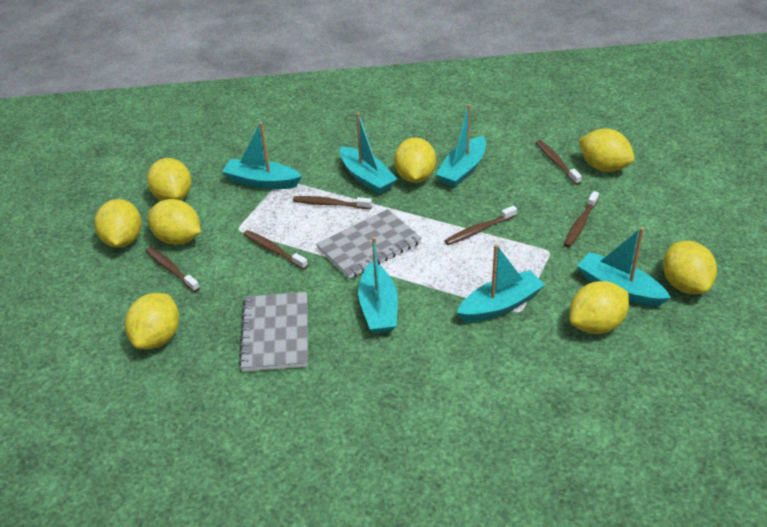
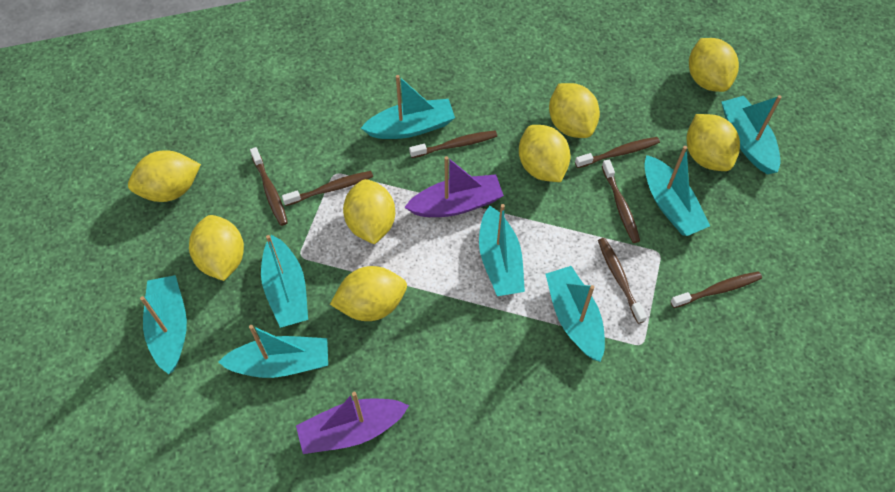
brown toothbrush: [145,247,200,292] [243,230,308,270] [293,196,372,209] [445,206,517,245] [536,140,582,185] [564,191,599,248] = 6 -> [250,147,288,226] [282,171,373,206] [409,130,497,158] [575,137,660,168] [598,238,647,324] [602,160,640,243] [670,271,762,308] = 7
grey notebook: [238,292,308,372] [316,209,422,279] = 2 -> none = 0
purple boat: none = 0 -> [296,392,409,454] [404,156,504,217] = 2
turquoise boat: [222,122,302,189] [340,113,397,194] [358,237,398,334] [436,104,486,187] [457,244,545,322] [577,227,671,306] = 6 -> [140,275,187,374] [218,325,328,378] [261,235,308,328] [361,75,455,139] [479,204,525,296] [545,266,605,362] [644,146,710,236] [721,95,782,174] = 8

